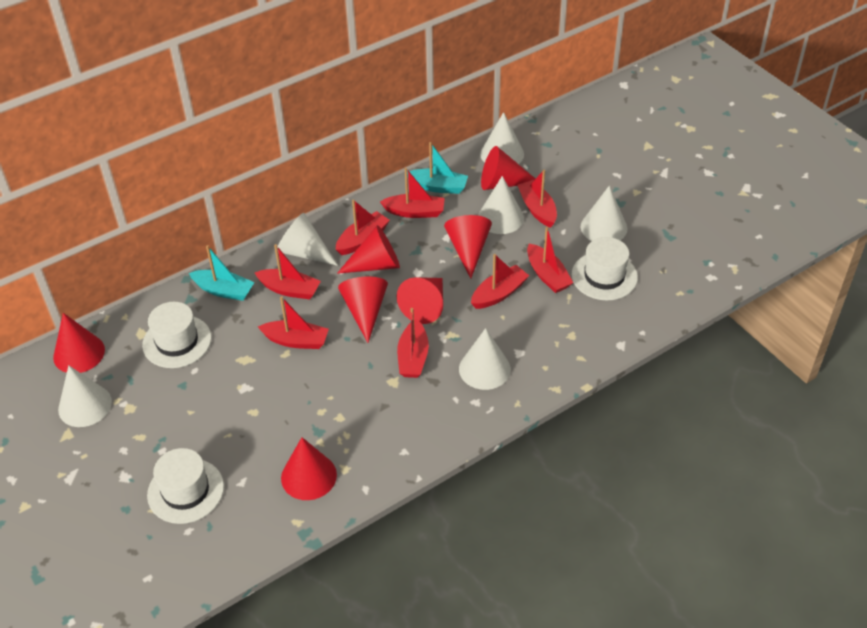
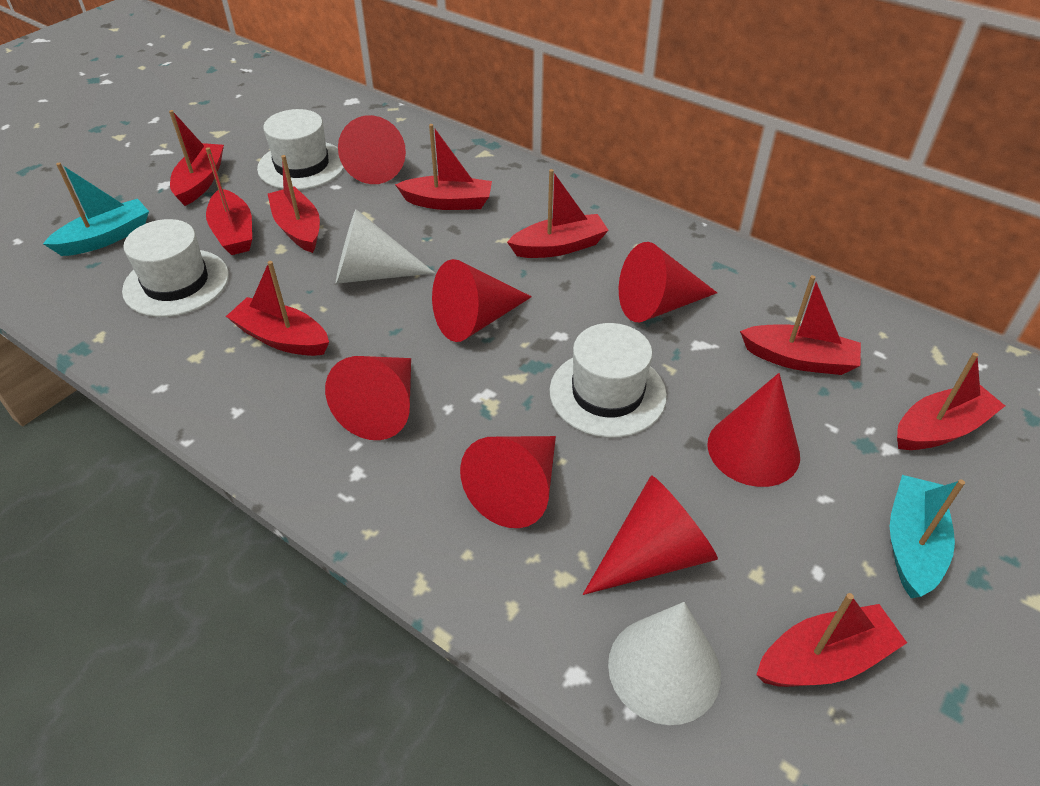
red boat: [254,244,321,300] [258,296,329,349] [336,200,390,255] [380,168,445,218] [397,308,429,378] [471,254,529,309] [517,170,557,228] [527,227,573,293] = 8 -> [169,110,224,206] [206,147,252,255] [226,261,329,356] [268,155,320,253] [395,124,492,210] [507,169,609,258] [740,275,861,375] [756,593,907,687] [897,352,1005,450] = 9
white cone: [58,365,112,427] [277,213,338,266] [459,328,511,390] [478,176,524,234] [480,112,524,164] [580,186,627,241] = 6 -> [336,209,435,284] [608,602,721,725] = 2

